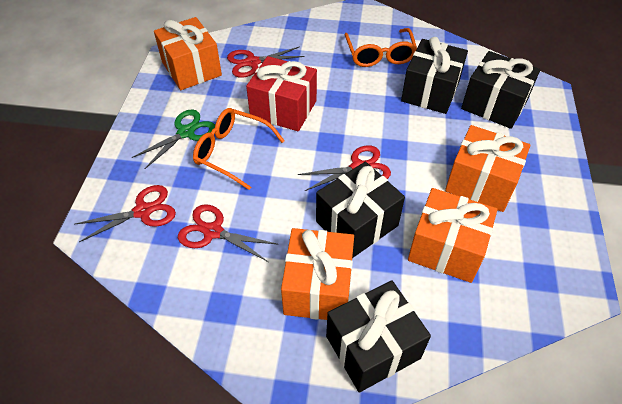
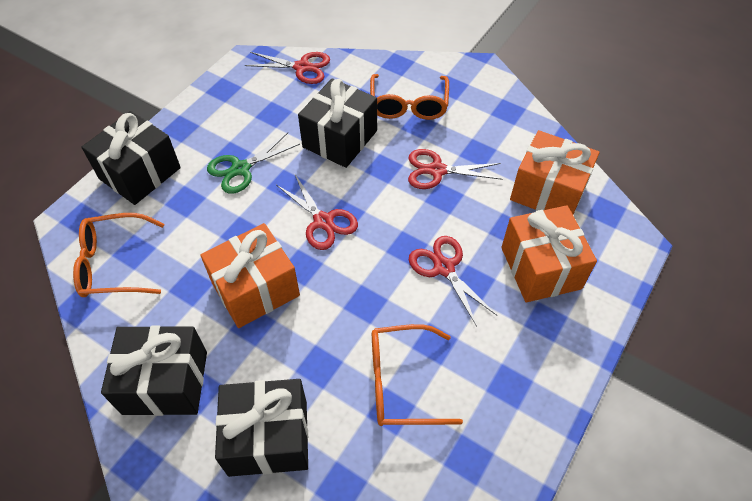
orange gift: [154,17,222,90] [281,228,354,320] [408,188,498,283] [445,125,530,212] = 4 -> [200,223,300,328] [501,205,597,302] [510,130,600,214] = 3
orange glasses: [193,108,285,190] [344,28,417,67] = 2 -> [73,213,164,297] [370,74,449,120] [372,324,463,426] = 3
red gift: [246,56,317,131] = 1 -> none = 0

